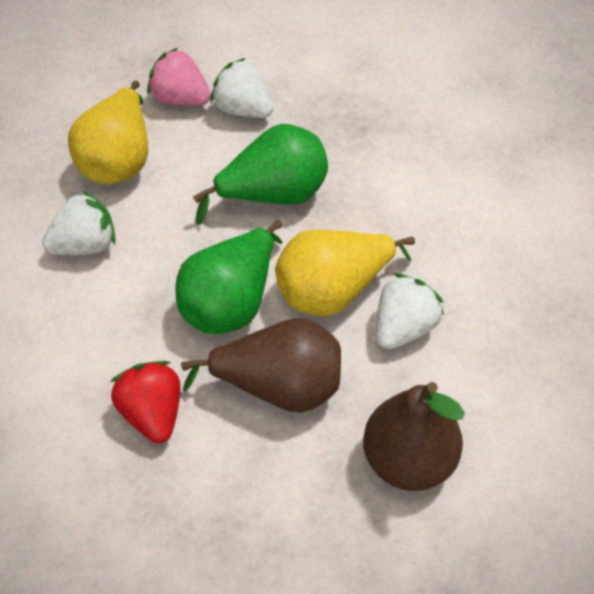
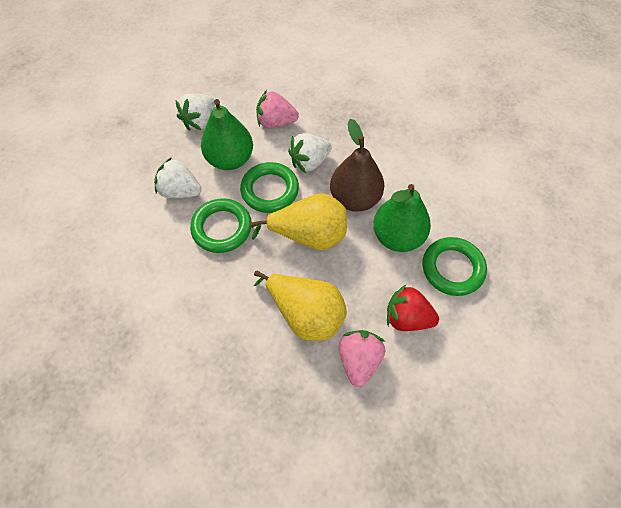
brown pear: [181,318,341,413] [363,382,465,491] = 2 -> [330,119,384,212] = 1
green ring: none = 0 -> [190,198,252,253] [240,162,299,213] [422,237,487,296] = 3
pink strawberry: [147,48,211,106] = 1 -> [256,90,299,129] [339,330,385,387] = 2

